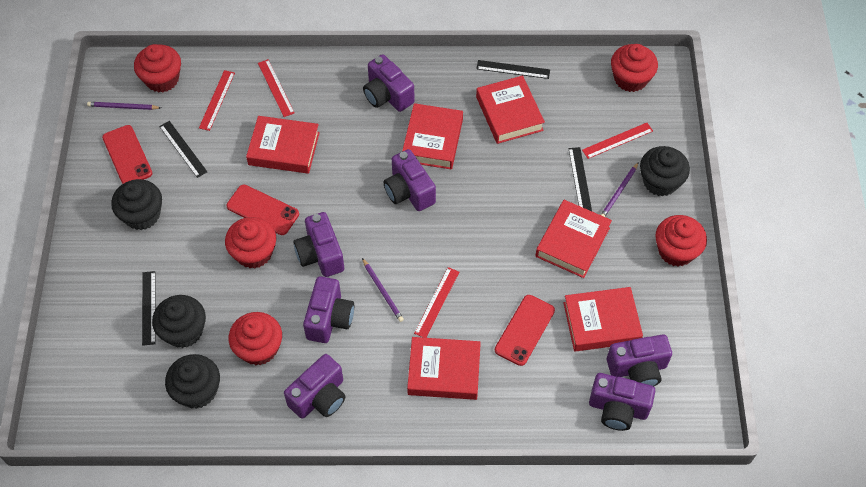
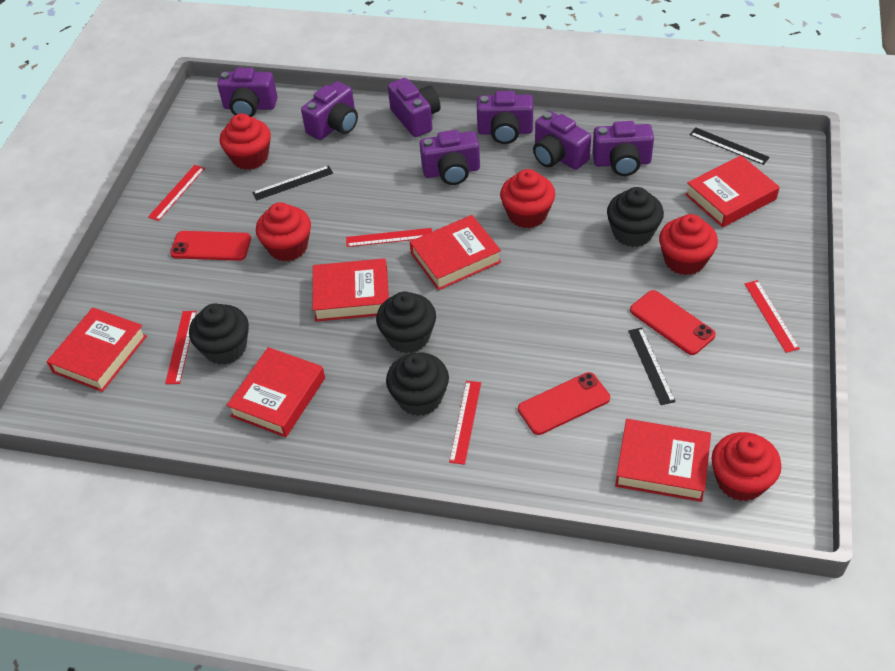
black ruler: [142,271,155,346] [159,121,207,178] [476,60,550,79] [568,147,592,211] = 4 -> [252,165,333,200] [628,328,676,405] [690,128,770,165] = 3
purple pencil: [87,102,161,110] [362,258,404,322] [601,162,639,217] = 3 -> none = 0
red ruler: [199,70,235,131] [258,59,295,117] [414,267,459,338] [582,123,653,159] = 4 -> [148,165,205,221] [165,311,197,384] [346,228,432,247] [449,381,481,465] [745,280,800,353] = 5

